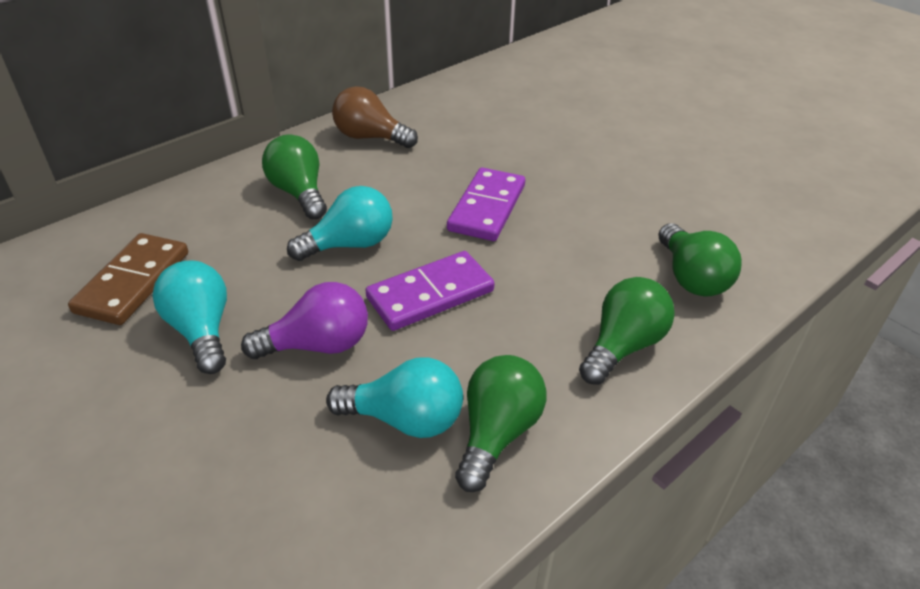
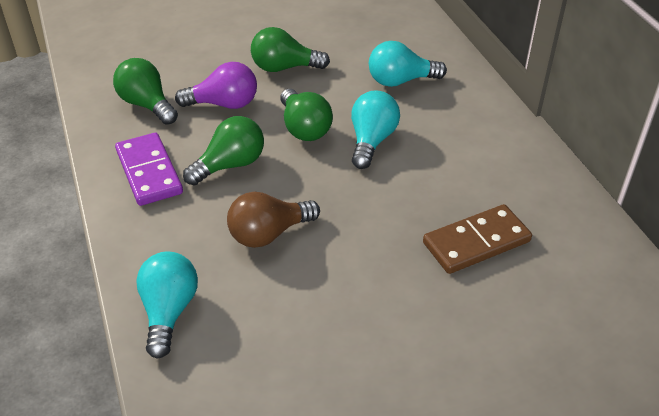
purple domino: [366,251,494,331] [447,167,525,241] = 2 -> [115,133,183,206] = 1

